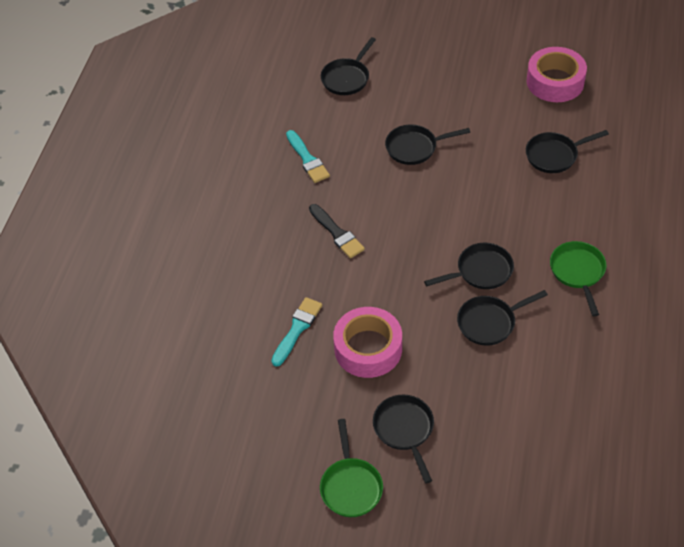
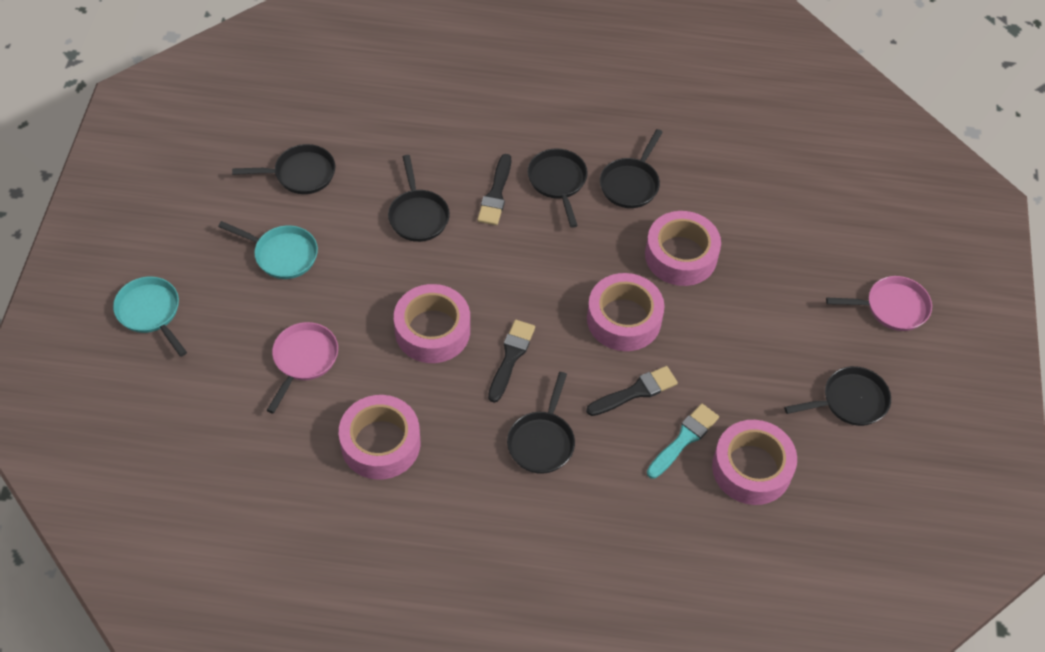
black brush: [309,204,365,258] = 1 -> [477,154,511,225] [488,320,535,403] [586,366,678,416] = 3
green pan: [320,419,383,517] [550,241,606,316] = 2 -> none = 0
pink pan: none = 0 -> [267,322,338,414] [826,276,932,331] = 2
pink tape: [333,307,402,378] [527,47,587,102] = 2 -> [339,395,420,480] [394,284,470,363] [587,273,665,351] [645,211,721,286] [712,420,797,505] = 5
turquoise brush: [271,297,322,367] [286,130,330,183] = 2 -> [647,404,719,479] = 1
turquoise pan: none = 0 -> [113,277,187,357] [218,221,318,279] = 2

